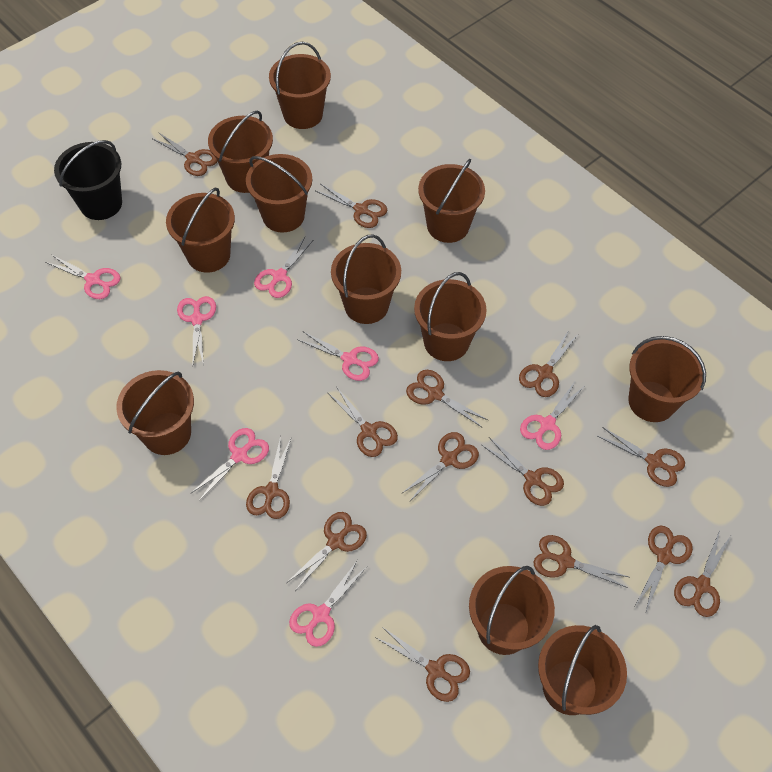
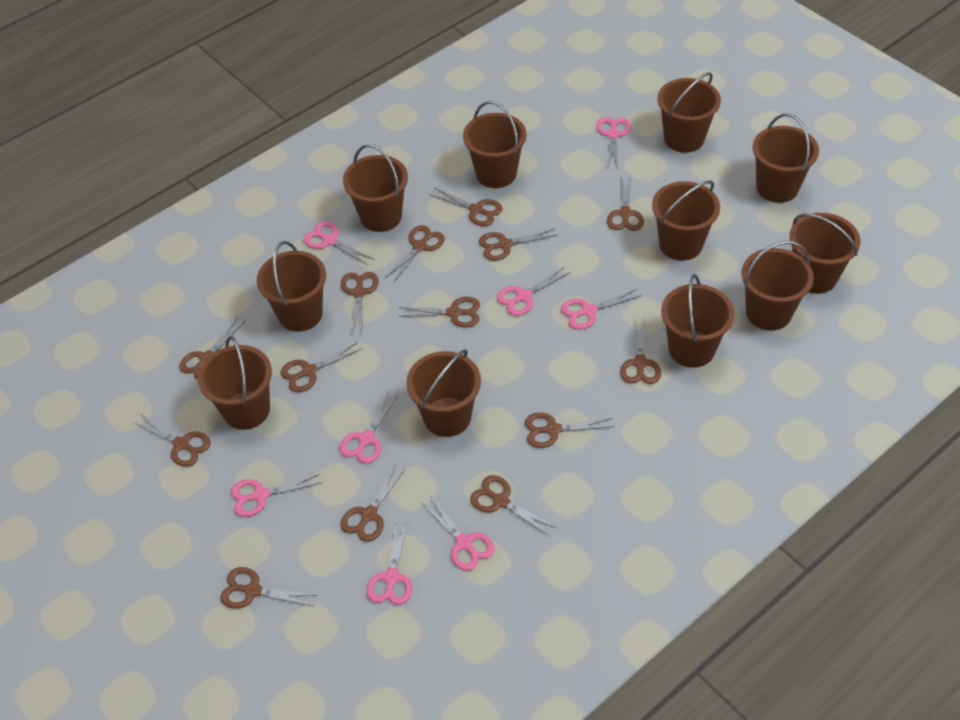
black bucket: [54,140,122,220] = 1 -> none = 0
pink scissors: [45,254,121,299] [177,296,216,366] [190,428,269,501] [254,237,313,298] [289,560,367,647] [298,331,379,381] [520,380,584,450] = 7 -> [231,474,323,517] [304,221,373,265] [340,391,398,464] [367,520,412,605] [422,495,494,571] [497,267,571,316] [561,289,642,329] [596,117,631,169] = 8

